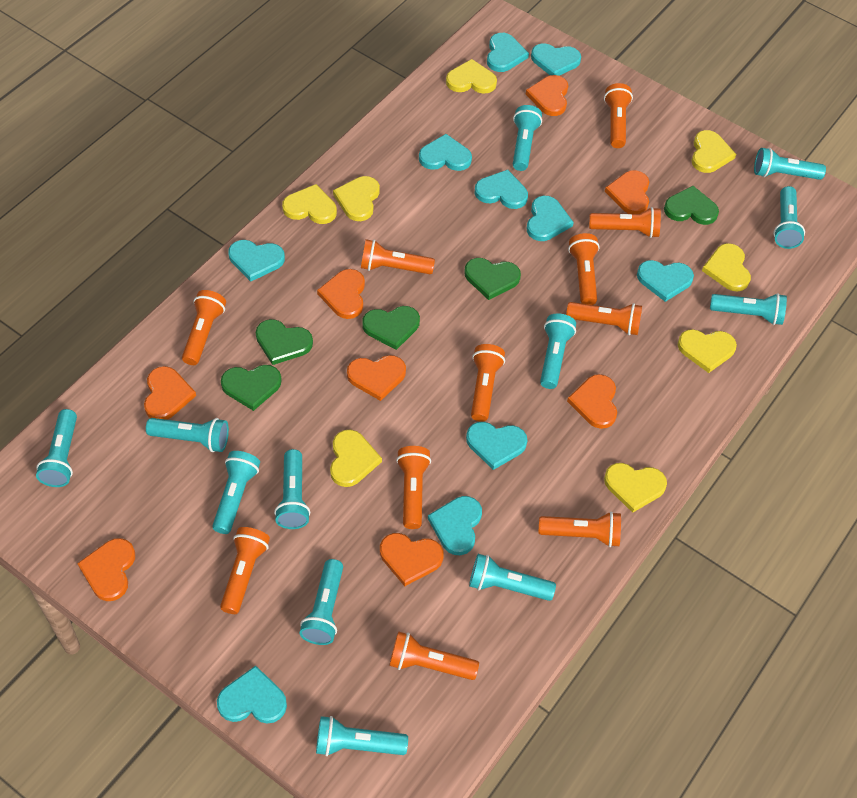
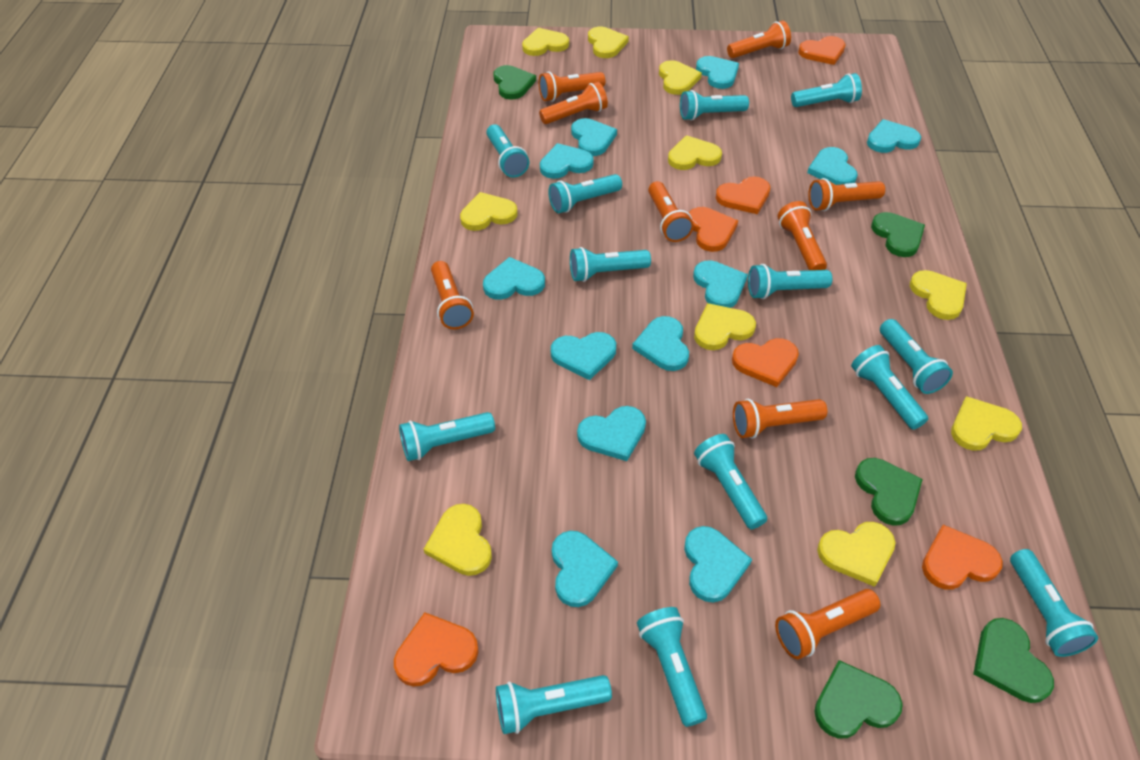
orange flashlight: [182,290,226,365] [220,527,270,614] [361,239,435,274] [389,631,479,680] [396,446,431,529] [471,344,505,422] [539,511,621,547] [566,302,642,335] [568,233,600,305] [589,207,661,238] [604,83,633,148] = 11 -> [431,261,474,329] [539,72,605,101] [539,82,608,124] [648,181,694,242] [727,21,791,58] [733,399,827,438] [775,589,880,659] [778,201,827,270] [808,178,885,211] = 9
orange heart: [77,538,135,601] [144,366,196,420] [317,269,365,319] [347,355,406,401] [380,533,444,586] [526,75,568,116] [567,374,617,429] [605,170,649,214] = 8 -> [394,612,478,687] [689,207,738,252] [716,176,771,214] [732,338,799,387] [798,36,845,65] [922,525,1003,590] = 6
turquoise flashlight: [36,409,77,487] [146,418,229,452] [212,451,260,534] [274,449,310,529] [299,559,343,645] [316,716,408,756] [469,554,556,601] [513,105,542,171] [540,313,576,389] [710,293,787,325] [754,148,826,180] [773,186,805,249] = 12 -> [399,412,495,461] [487,124,529,178] [496,675,612,734] [548,174,622,213] [570,247,651,282] [637,607,707,727] [680,90,749,121] [694,434,767,529] [748,264,832,299] [791,73,862,107] [851,345,928,430] [880,319,953,394] [1010,549,1098,657] = 13
turquoise heart: [217,666,287,724] [228,240,285,282] [419,134,472,171] [428,496,482,555] [466,422,527,470] [475,170,528,209] [487,33,529,72] [527,196,574,241] [531,44,581,76] [637,260,694,302] = 10 -> [483,257,545,300] [540,143,594,179] [551,332,616,380] [552,531,618,607] [571,118,617,156] [577,406,646,461] [632,316,689,371] [684,526,752,603] [693,260,748,308] [696,56,739,89] [807,147,858,185] [867,119,921,153] = 12
yellow heart: [282,184,337,224] [330,430,382,487] [333,176,380,221] [446,59,497,94] [604,463,667,513] [678,329,737,373] [691,130,736,173] [702,243,751,292] = 8 -> [424,504,492,576] [460,192,518,231] [522,28,569,56] [588,27,629,58] [659,60,702,95] [668,135,722,170] [694,303,756,350] [817,522,896,587] [910,270,967,320] [951,396,1022,451] = 10

